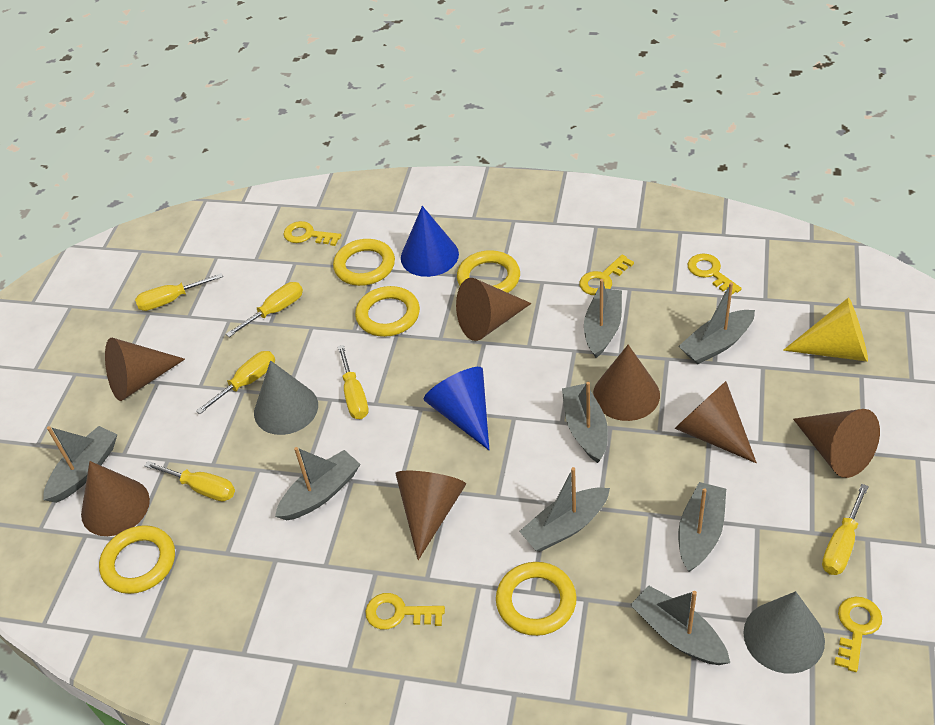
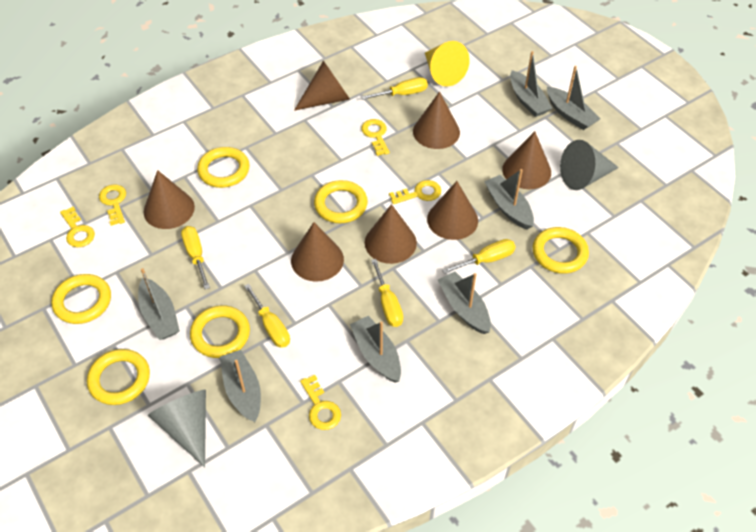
blue cone: [401,206,459,277] [423,367,489,450] = 2 -> none = 0
grey boat: [43,426,118,503] [275,447,361,521] [519,467,610,551] [562,382,608,463] [584,279,622,358] [630,585,730,665] [678,282,755,364] [678,482,726,572] = 8 -> [138,268,180,340] [220,350,261,422] [350,316,401,383] [438,271,491,334] [484,169,534,230] [510,51,552,117] [547,66,600,130] = 7
yellow ring: [99,525,175,594] [333,239,395,286] [355,286,420,337] [457,250,520,293] [496,562,577,636] = 5 -> [51,274,111,324] [87,349,150,405] [190,305,250,358] [197,147,250,188] [314,180,368,223] [533,227,589,274] = 6
yellow screwdriver: [135,273,223,311] [145,461,235,501] [196,351,275,414] [226,282,303,337] [338,345,368,419] [822,484,869,575] = 6 -> [181,226,210,289] [244,284,290,348] [361,77,428,100] [371,259,403,327] [442,239,516,274] = 5

